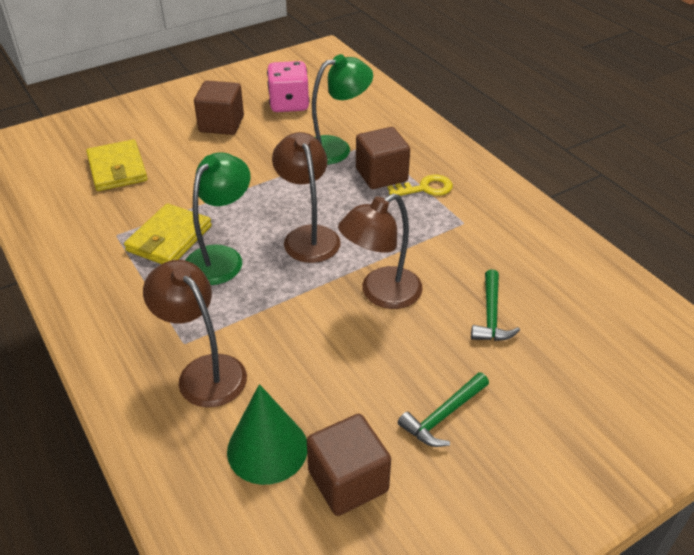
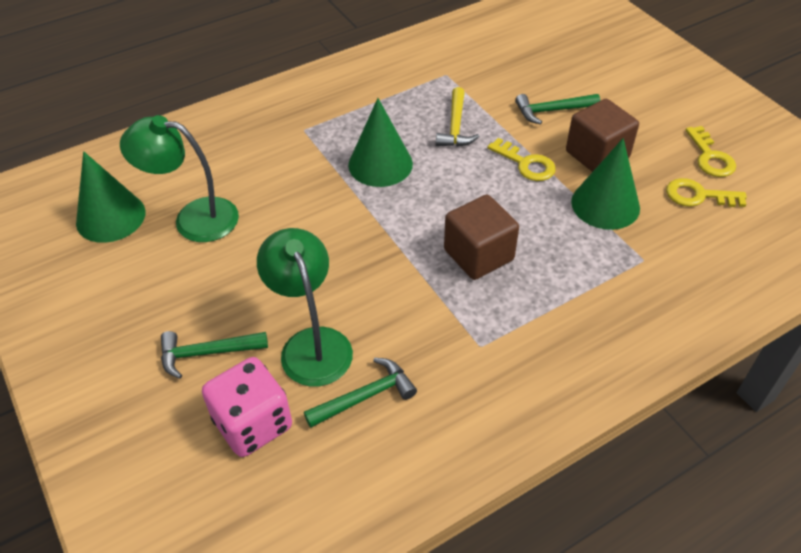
brown cube: [194,81,244,135] [307,414,391,516] [356,127,410,189] = 3 -> [444,194,519,280] [566,99,639,172] = 2
brown lamp: [143,260,247,408] [272,132,341,263] [338,193,423,309] = 3 -> none = 0
green cone: [227,384,307,485] = 1 -> [76,151,146,243] [348,98,413,187] [571,138,640,230] = 3
green hammer: [398,372,489,447] [471,269,520,341] = 2 -> [161,331,268,379] [304,358,417,428] [515,94,600,124] = 3
yellow hammer: none = 0 -> [436,87,480,147] = 1
yellow key: [387,175,453,196] = 1 -> [487,138,556,181] [666,178,747,207] [686,126,736,177] = 3
yellow wallet: [86,139,148,191] [124,203,212,264] = 2 -> none = 0

